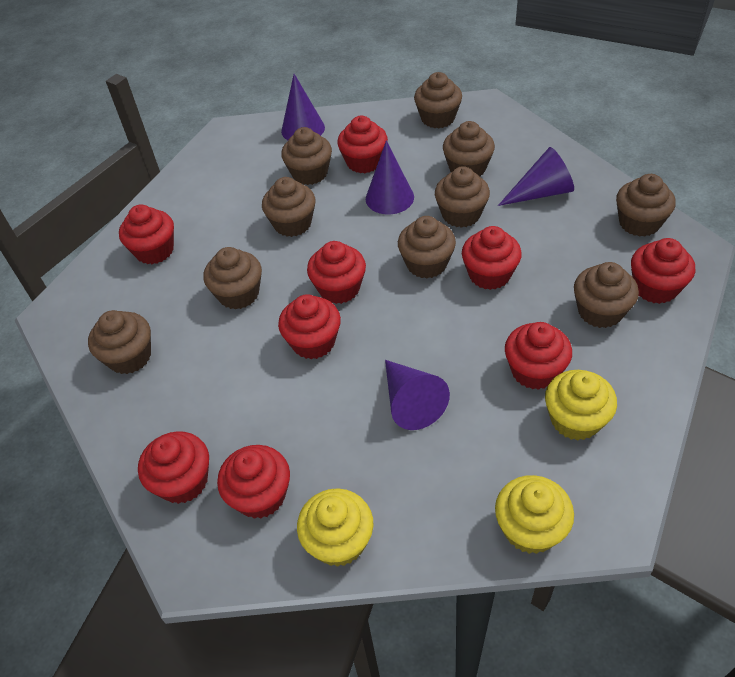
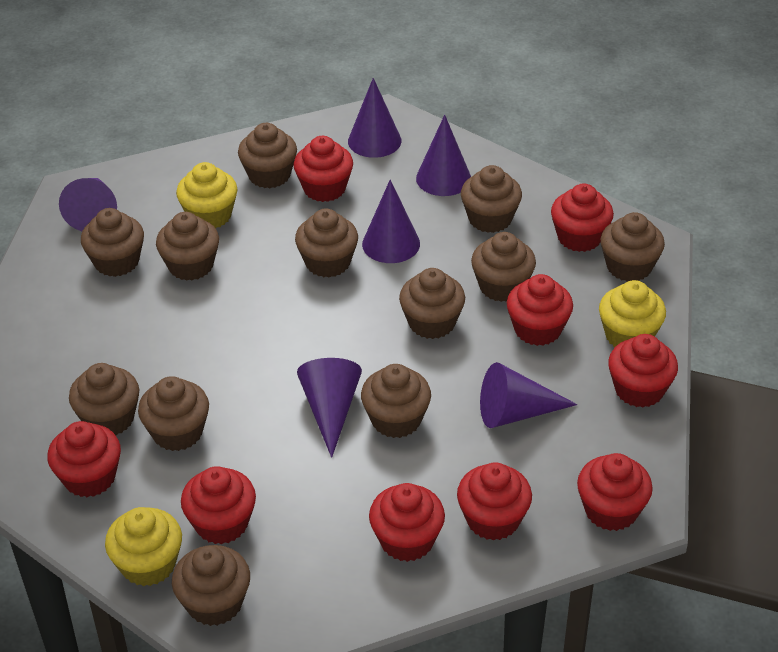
brown cupcake: [88,310,151,374] [203,247,262,310] [262,177,315,237] [281,127,332,185] [398,216,456,278] [414,72,462,128] [435,166,490,228] [443,121,495,177] [574,262,639,328] [616,174,676,237] = 10 -> [69,363,139,435] [81,208,144,277] [138,376,209,451] [156,212,219,281] [172,545,250,626] [238,123,297,188] [295,209,358,278] [361,364,431,438] [399,268,465,339] [461,165,522,233] [471,232,536,302] [601,212,665,282] = 12
purple cone: [281,74,325,140] [366,140,414,214] [385,360,450,430] [498,147,574,206] = 4 -> [59,178,117,231] [297,358,362,458] [348,78,401,158] [362,180,420,263] [416,115,471,196] [480,362,577,428] = 6

